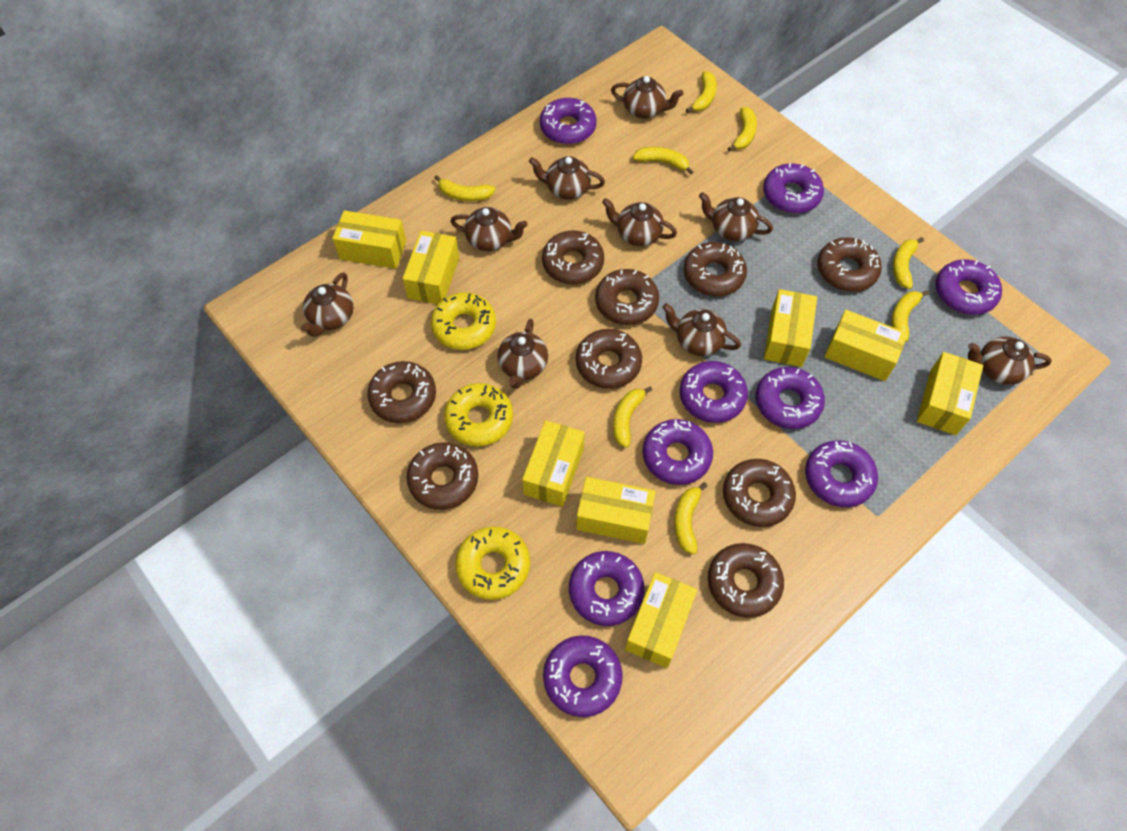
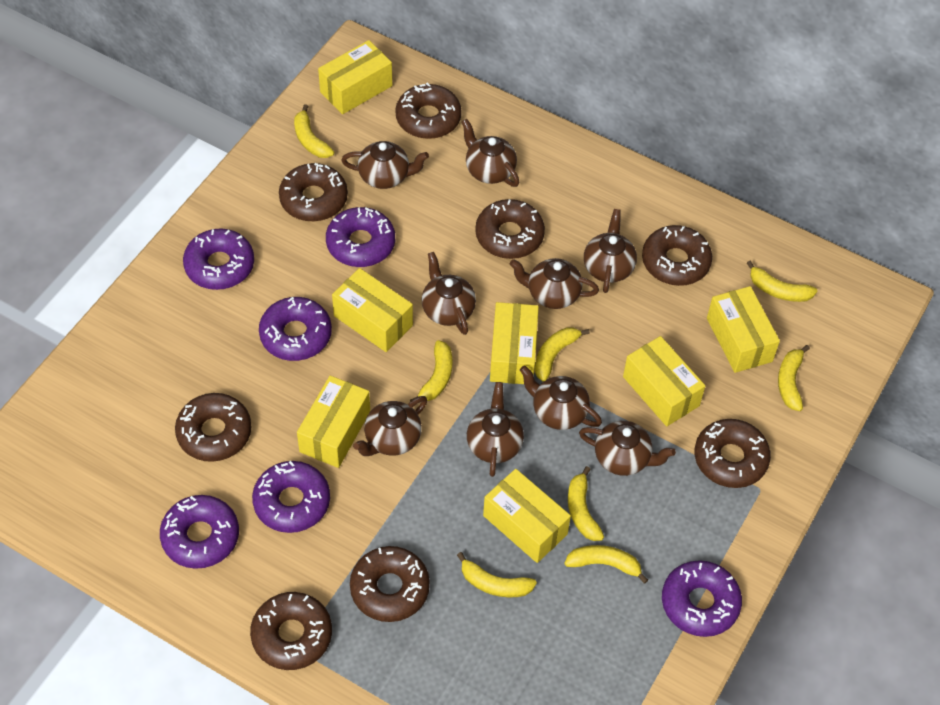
brown donut: [367,361,436,423] [407,442,478,510] [542,231,604,284] [576,329,642,389] [595,269,659,325] [683,242,747,296] [708,543,784,618] [723,459,796,527] [817,237,882,292] = 9 -> [175,393,251,462] [250,592,332,670] [279,163,348,222] [350,546,430,622] [395,82,462,139] [475,199,545,259] [642,225,712,286] [695,419,771,488] = 8
purple donut: [540,98,596,144] [543,635,623,717] [569,551,645,626] [642,419,713,485] [679,361,748,423] [756,367,825,429] [763,163,824,214] [805,440,878,508] [935,259,1002,315] = 9 -> [160,495,239,569] [183,228,254,290] [252,461,330,533] [259,297,332,361] [326,207,395,267] [662,560,742,637] = 6
yellow box: [332,210,406,269] [403,231,459,304] [522,420,585,507] [576,477,656,544] [625,572,697,668] [764,289,817,367] [824,310,908,381] [917,352,983,435] = 8 -> [297,376,370,468] [318,40,392,114] [332,268,413,352] [483,469,571,563] [490,302,539,384] [623,336,705,426] [707,286,780,373] = 7
yellow donut: [431,292,496,350] [444,383,513,447] [455,527,530,600] = 3 -> none = 0

